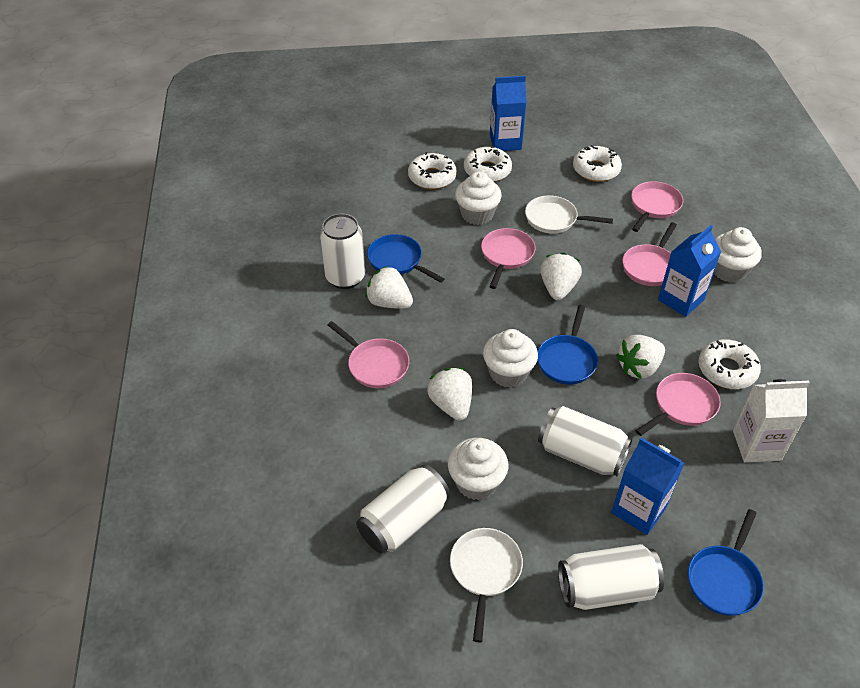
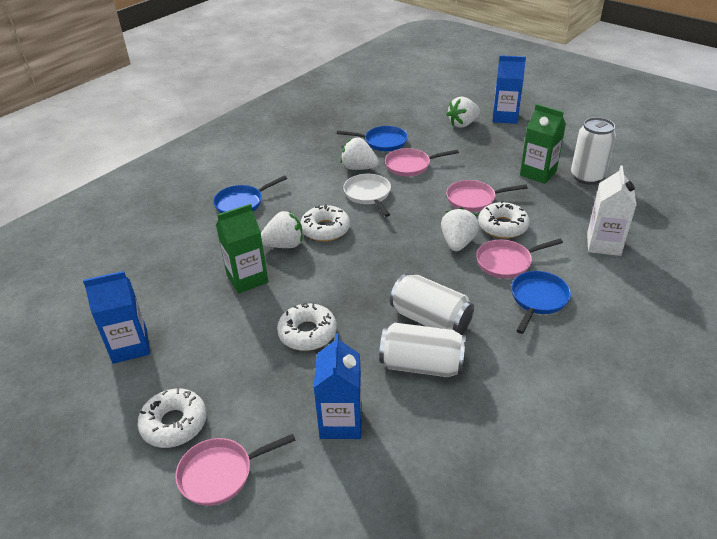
green carton: none = 0 -> [216,204,268,294] [520,104,566,184] = 2
pink pan: [328,321,409,388] [481,228,536,289] [622,222,677,286] [631,181,683,232] [636,373,721,436] = 5 -> [175,434,296,506] [385,148,459,176] [446,180,528,212] [476,239,563,279] = 4
white can: [320,213,365,289] [356,465,450,554] [538,406,633,476] [558,544,664,610] = 4 -> [379,323,466,377] [390,274,474,335] [571,117,616,185] = 3
white cupcake: [448,438,509,500] [455,172,502,225] [483,329,538,388] [714,227,762,283] = 4 -> none = 0
white pan: [450,528,523,642] [525,195,613,233] = 2 -> [343,174,391,217] = 1

